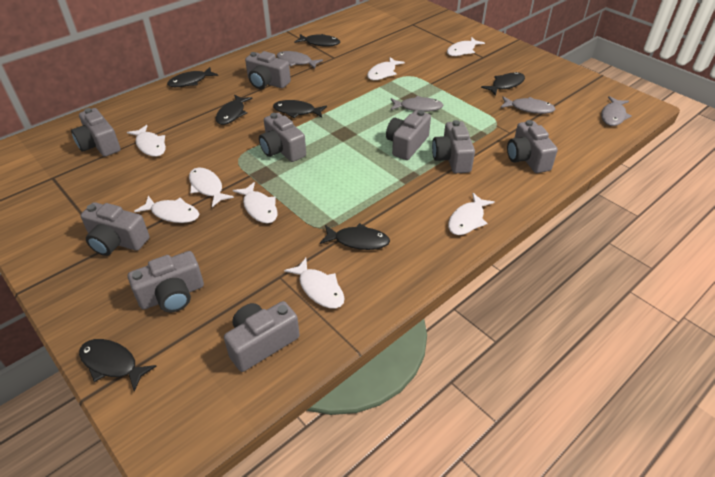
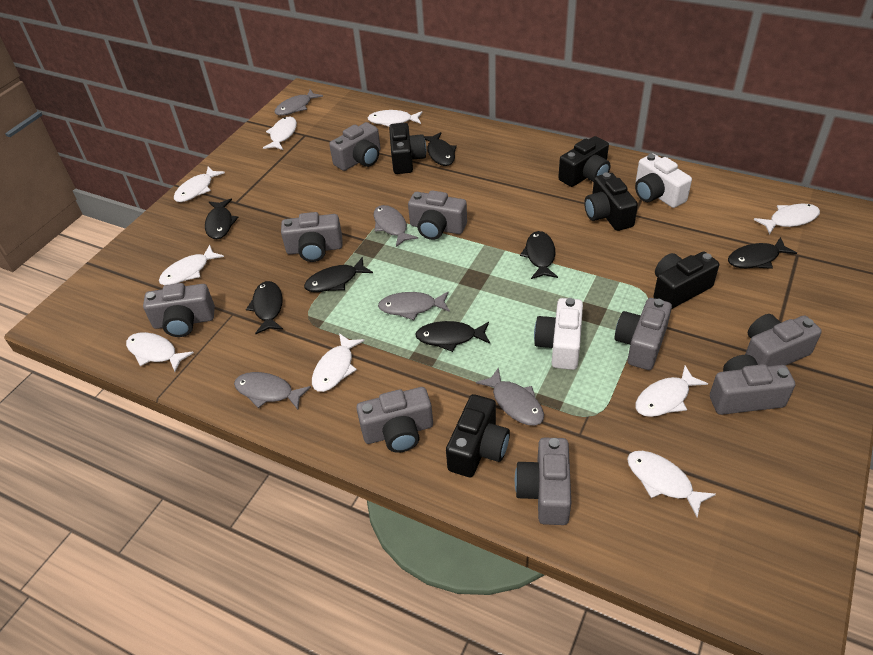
black camera: none = 0 -> [389,123,426,174] [446,394,510,477] [558,136,610,187] [584,172,638,231] [653,252,719,309] = 5
grey fish: [276,51,323,69] [391,96,443,112] [500,96,555,114] [601,96,632,126] = 4 -> [234,372,311,410] [274,89,323,116] [374,205,418,247] [378,292,450,320] [476,367,544,426] = 5
white camera: none = 0 -> [534,298,583,370] [635,154,692,208] = 2
white fish: [127,125,166,157] [134,196,199,223] [189,167,234,207] [233,182,277,223] [284,258,344,309] [367,57,405,80] [447,37,485,56] [448,193,495,235] = 8 -> [126,332,194,372] [159,245,224,285] [174,167,225,202] [263,117,297,150] [312,333,364,392] [368,110,423,127] [627,451,716,518] [636,366,708,417] [754,204,820,235] = 9

